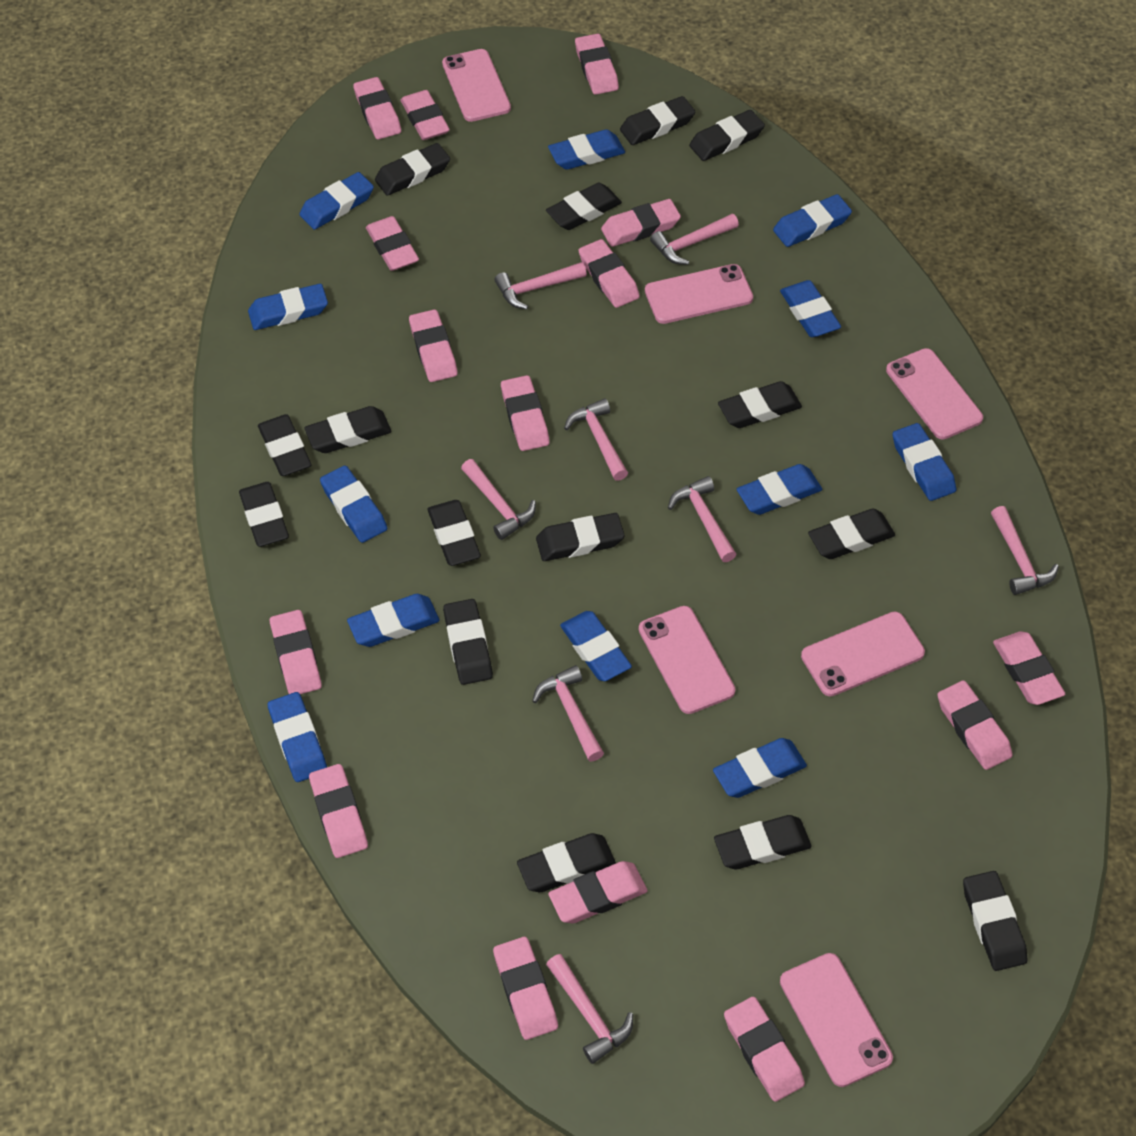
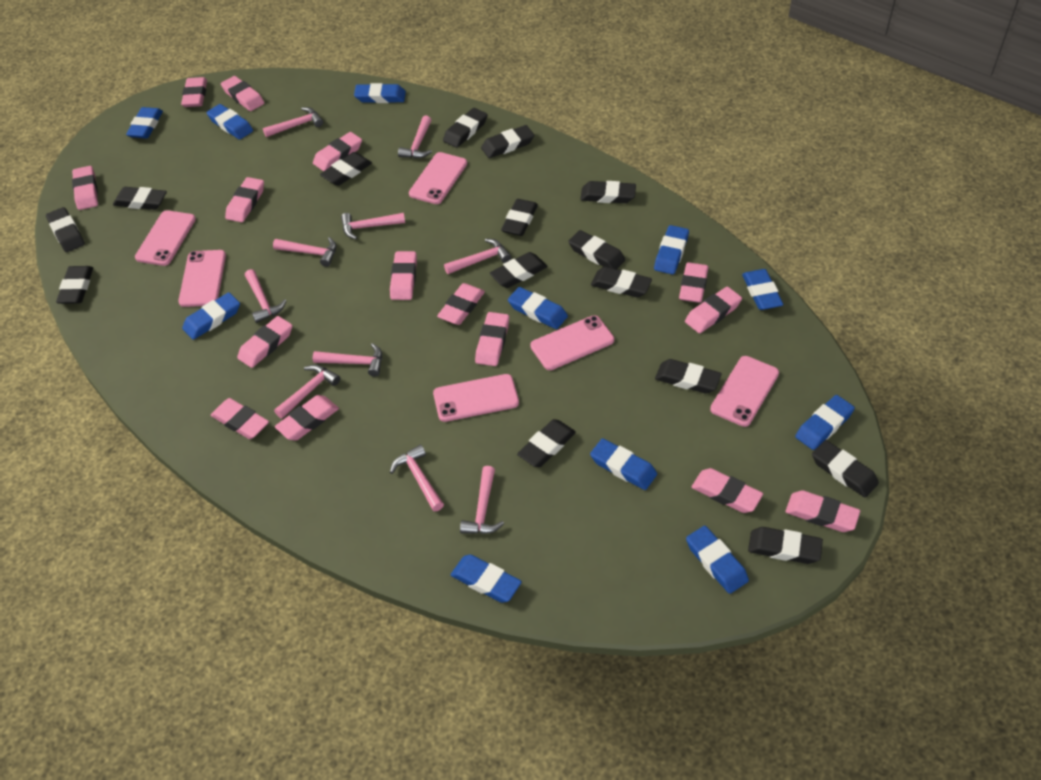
blue eraser: [248,284,328,330] [268,692,327,782] [299,172,374,230] [320,466,387,543] [347,594,440,647] [548,129,625,170] [560,611,632,681] [713,738,807,798] [737,464,822,515] [773,194,852,247] [780,280,841,337] [893,423,956,501] = 12 -> [126,107,163,139] [182,293,240,340] [207,104,253,140] [354,83,406,103] [451,555,522,603] [508,287,568,329] [590,438,657,490] [654,225,689,274] [686,526,749,594] [742,269,784,310] [795,395,855,450] = 11
pink hammer: [461,459,536,540] [495,262,587,310] [532,665,604,761] [546,954,633,1064] [564,398,628,481] [650,214,739,265] [668,476,737,562] [991,506,1059,595] = 8 -> [245,269,286,323] [263,107,323,137] [273,237,337,267] [274,365,340,419] [313,343,382,377] [341,213,405,239] [390,445,444,511] [398,116,432,159] [444,238,511,274] [460,466,504,534] = 10

